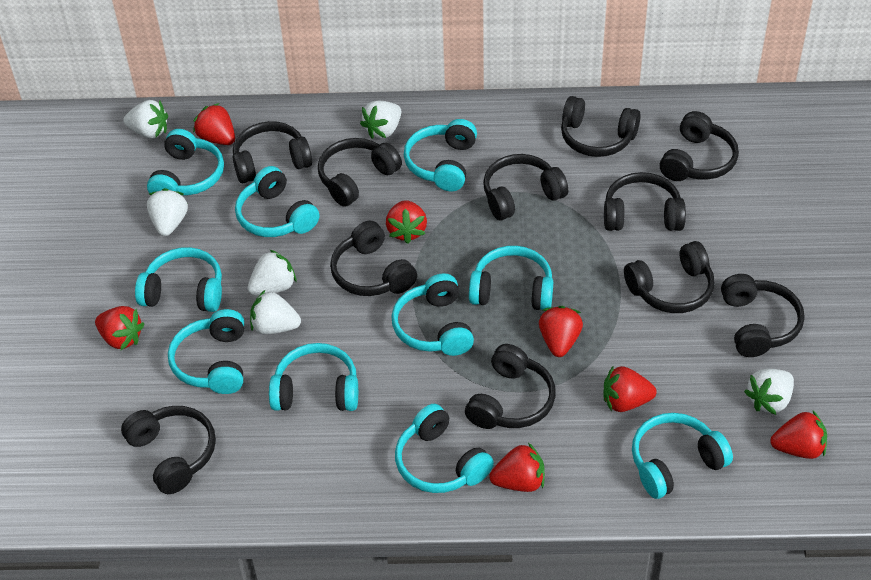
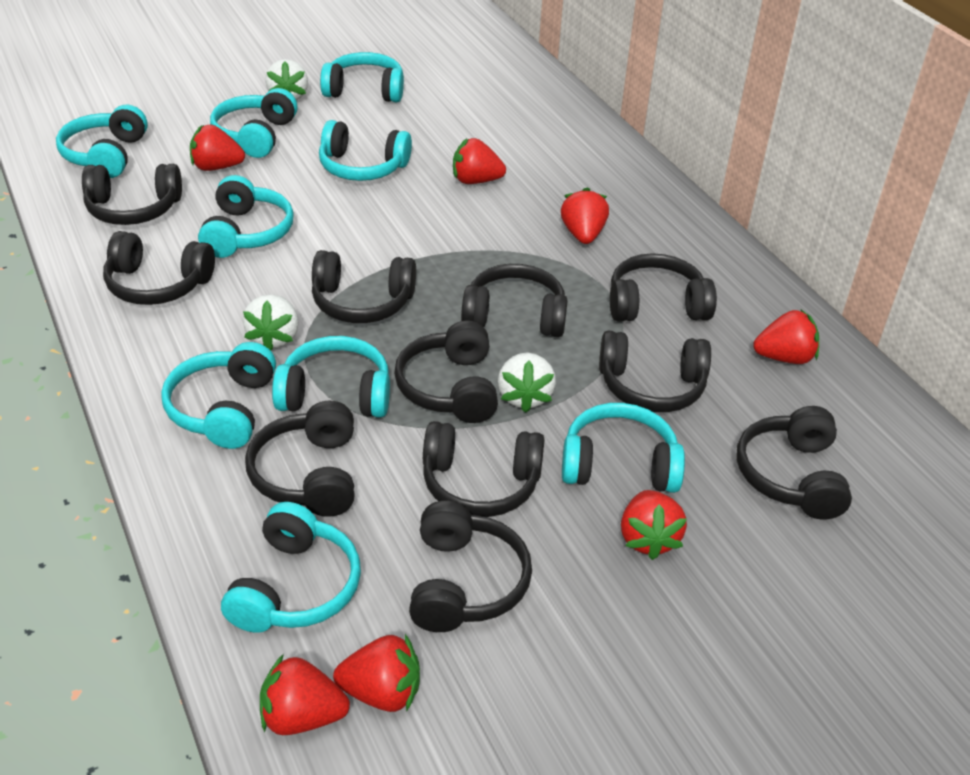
turquoise headphones: [135,247,222,312] [147,129,224,195] [168,309,244,394] [235,166,319,237] [269,343,358,411] [392,273,474,356] [395,404,494,493] [404,119,477,191] [469,246,553,310] [632,413,733,499] = 10 -> [56,105,148,178] [161,342,276,449] [198,175,294,258] [210,88,298,158] [221,502,361,633] [272,336,390,418] [319,120,412,181] [320,52,404,102] [562,403,685,493] = 9
white strawberry: [123,100,168,138] [147,188,188,236] [248,249,297,296] [250,290,301,334] [360,101,401,139] [744,369,794,415] = 6 -> [243,294,299,351] [265,59,308,100] [498,352,556,413] = 3

